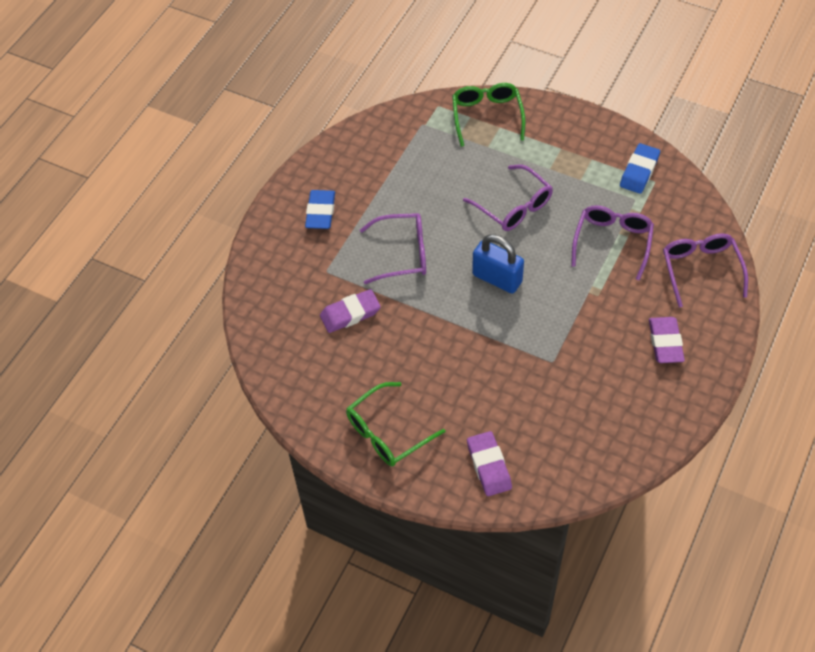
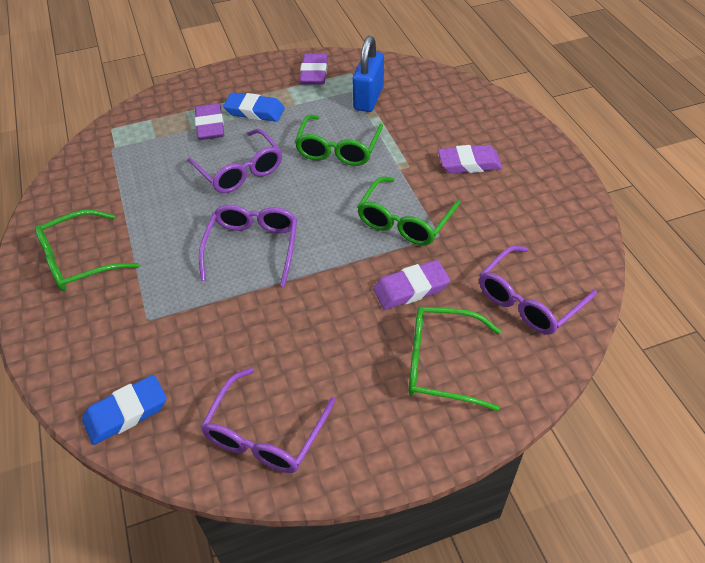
green glasses: [346,382,445,466] [452,83,526,147] = 2 -> [35,210,139,291] [295,115,383,166] [357,177,461,246] [408,307,501,411] = 4
purple eraser: [320,289,381,333] [467,431,512,496] [649,317,685,363] = 3 -> [195,103,224,140] [300,54,328,85] [373,260,450,310] [438,145,502,174] = 4

